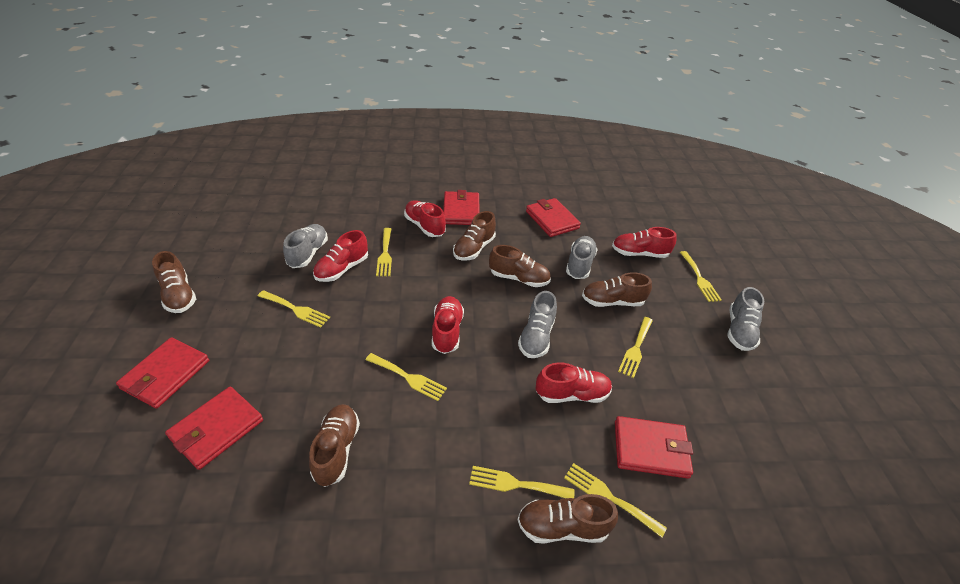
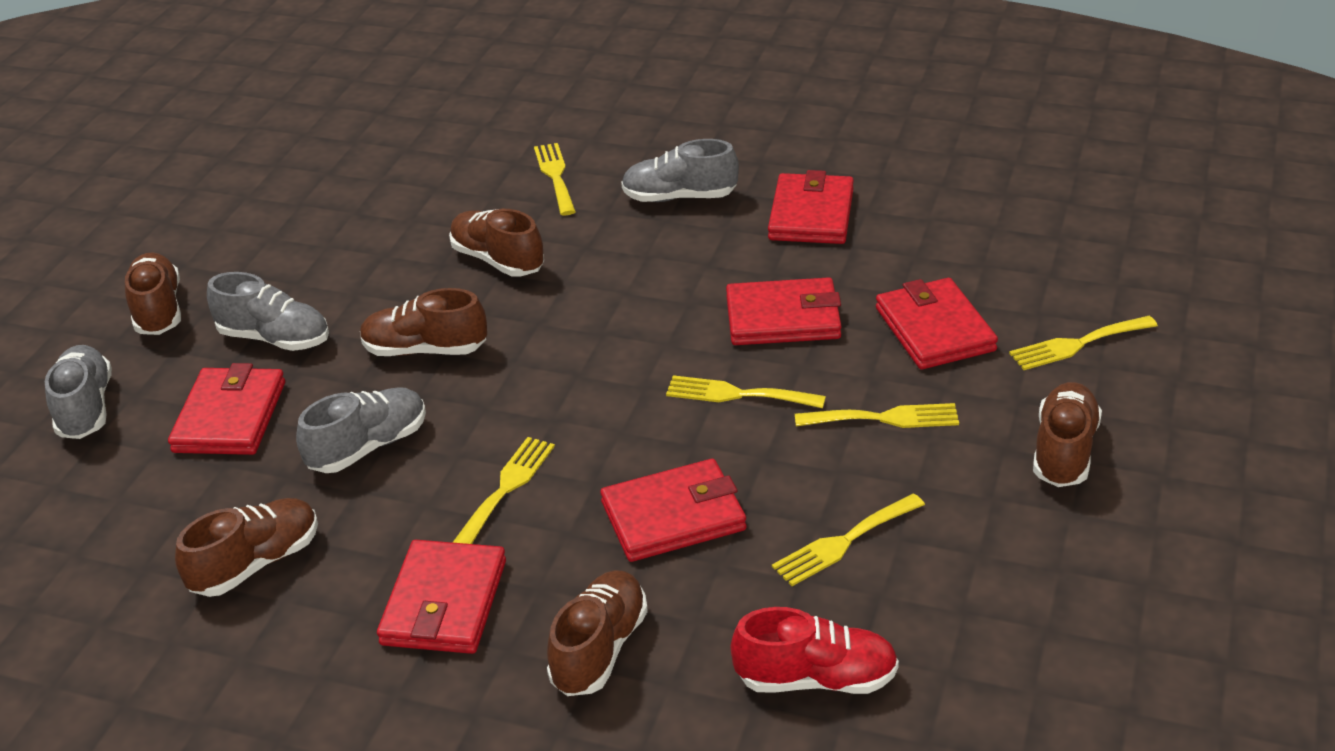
red shoe: [313,230,368,282] [404,200,446,237] [432,296,464,354] [536,362,612,403] [612,227,676,258] = 5 -> [731,607,899,694] = 1
red wallet: [116,337,209,409] [165,387,263,470] [443,190,480,225] [526,198,581,237] [615,416,693,479] = 5 -> [168,363,285,455] [377,540,506,654] [600,459,747,562] [726,277,842,345] [768,170,854,244] [876,278,998,369] = 6
yellow fork: [258,290,330,328] [365,353,447,401] [376,228,392,276] [469,466,575,498] [564,463,667,538] [618,317,653,378] [680,251,722,302] = 7 -> [452,437,555,544] [534,143,576,216] [666,375,826,408] [772,493,925,586] [795,403,959,428] [1009,316,1158,370] = 6

